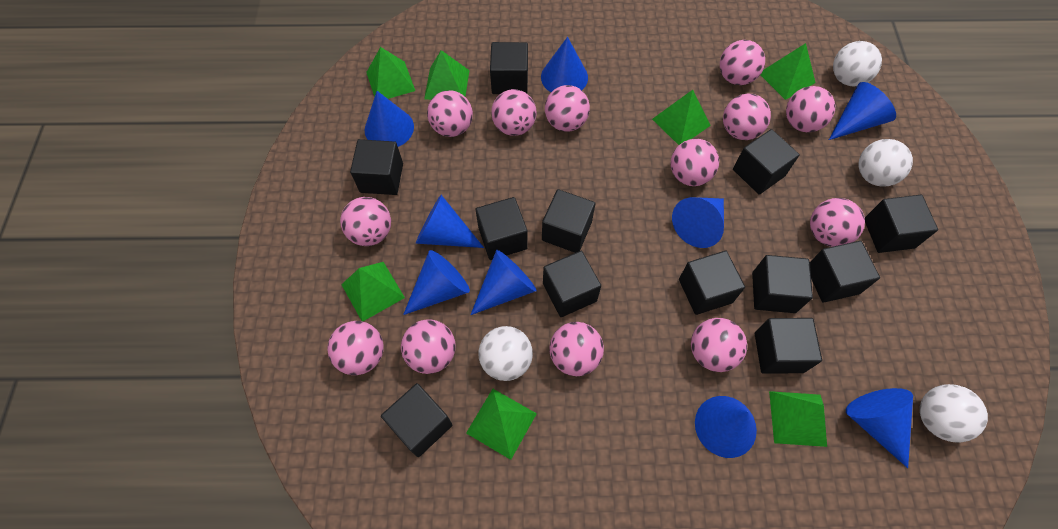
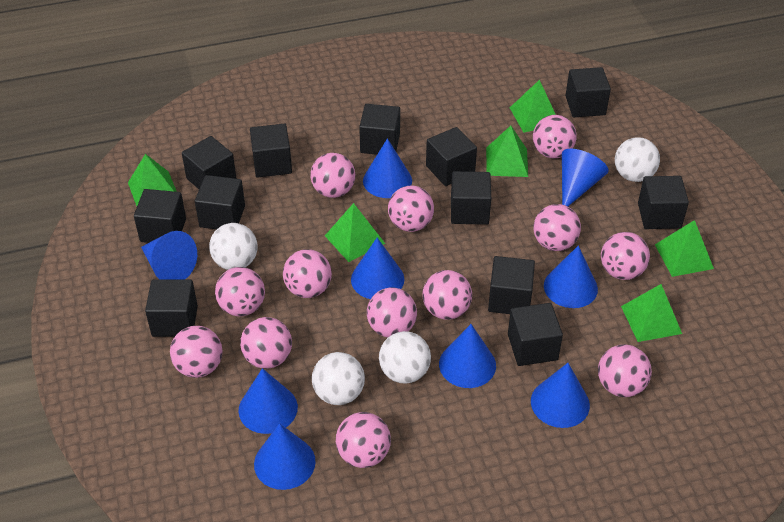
green pyramid: [341,262,405,321] [366,47,415,99] [424,50,469,100] [466,389,537,460] [652,90,711,145] [761,43,816,100] [769,391,827,447] = 7 -> [128,154,177,206] [325,203,385,262] [486,126,528,177] [510,80,556,133] [621,284,682,342] [655,220,714,277] = 6

